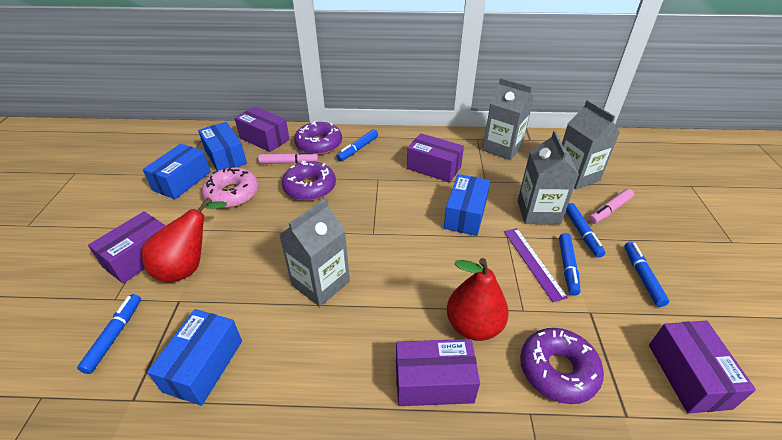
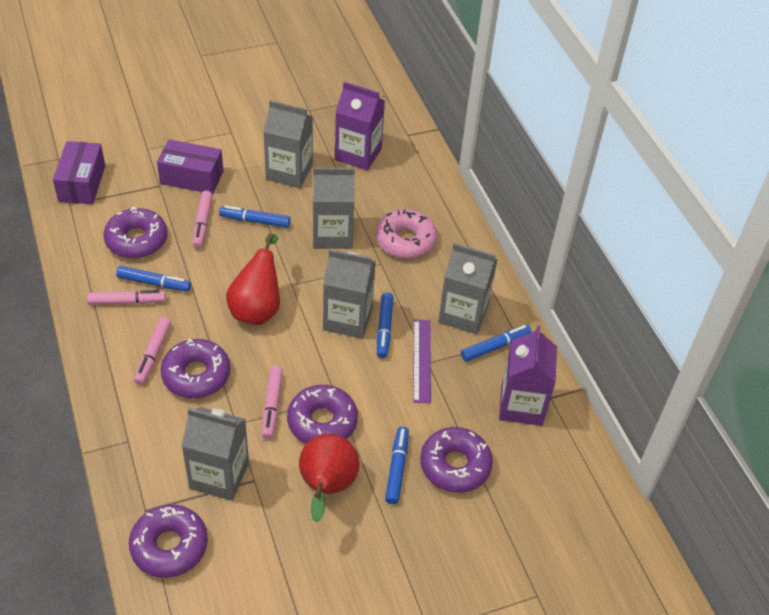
blue box: [143,144,211,199] [147,309,242,406] [198,122,247,171] [444,174,490,236] = 4 -> none = 0
grey carton: [279,198,350,307] [483,78,534,160] [518,131,579,224] [562,100,620,190] = 4 -> [181,407,249,501] [263,100,313,188] [313,168,355,249] [323,249,376,339] [438,243,498,334] = 5
pink marker: [258,152,318,164] [589,189,634,224] = 2 -> [87,290,166,305] [134,317,171,385] [192,191,213,249] [262,366,283,439] = 4
purple box: [88,211,166,284] [235,107,290,152] [396,339,480,406] [407,133,464,183] [649,321,756,414] = 5 -> [53,141,105,204] [157,139,223,194] = 2
purple carton: none = 0 -> [335,82,385,171] [499,325,557,426] = 2
purple donut: [282,161,336,201] [294,121,342,155] [520,328,604,404] = 3 -> [104,207,168,258] [129,504,208,578] [161,338,231,399] [287,385,358,444] [420,427,493,493] = 5

